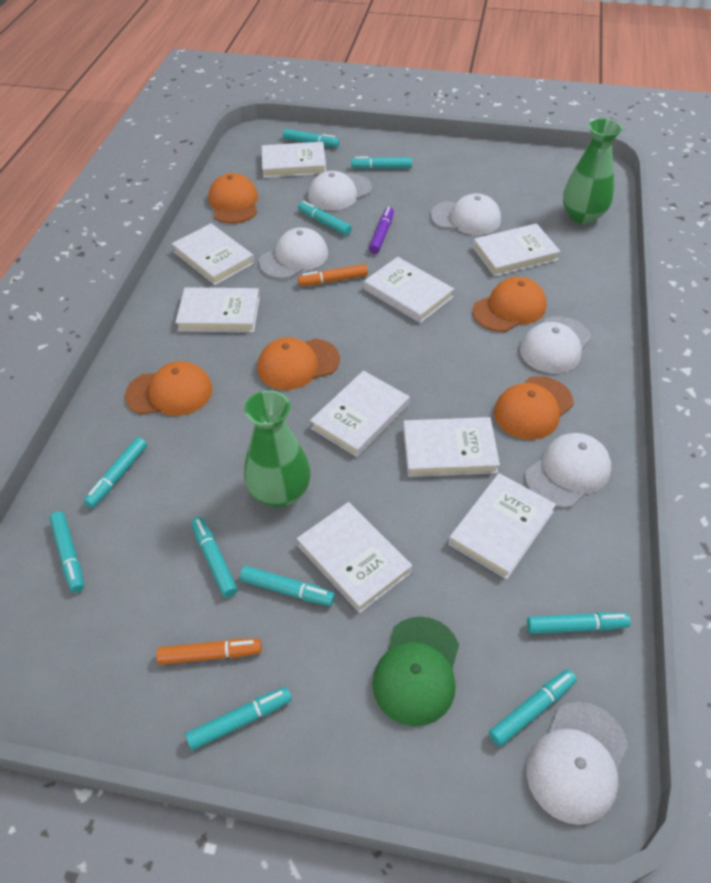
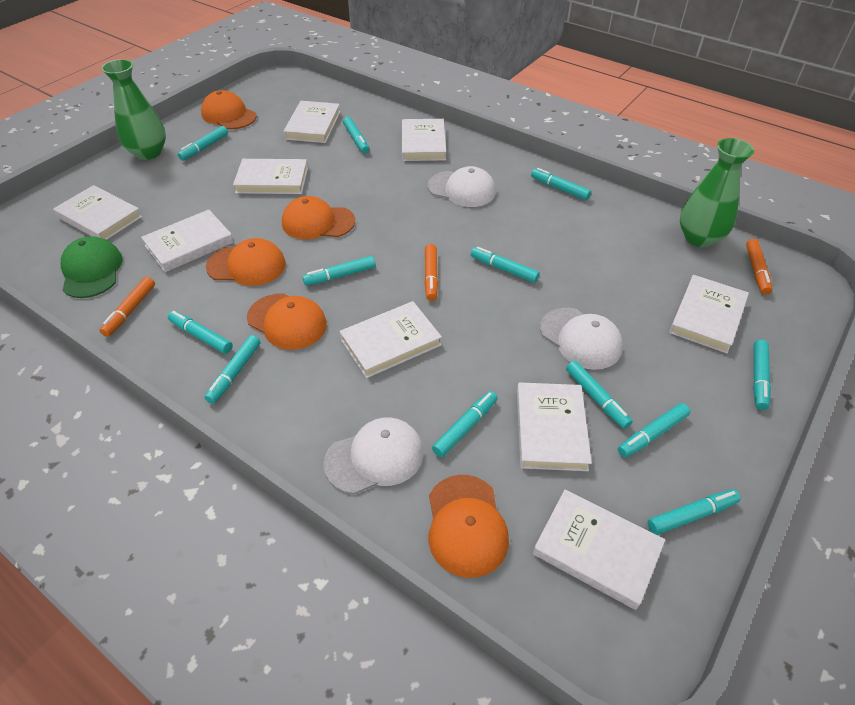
orange marker: [156,638,262,665] [298,264,368,286] = 2 -> [99,277,155,337] [424,244,438,301] [746,239,772,295] = 3
purple marker: [369,207,394,254] = 1 -> none = 0
turquoise marker: [49,511,84,593] [84,437,147,508] [185,687,292,750] [191,517,238,598] [240,566,335,606] [283,129,340,147] [298,201,352,235] [351,157,412,169] [489,669,577,747] [527,612,631,634] = 10 -> [168,311,233,354] [178,126,228,161] [205,335,260,404] [302,256,376,286] [343,117,369,153] [432,391,498,457] [471,247,540,283] [531,168,591,200] [566,361,633,429] [618,403,690,458] [647,489,741,535] [753,340,771,410] = 12
white cap: [259,227,328,279] [308,171,372,211] [431,193,501,235] [520,316,591,373] [525,433,611,508] [526,702,628,825] = 6 -> [323,418,423,494] [428,166,496,207] [540,308,623,370] = 3

